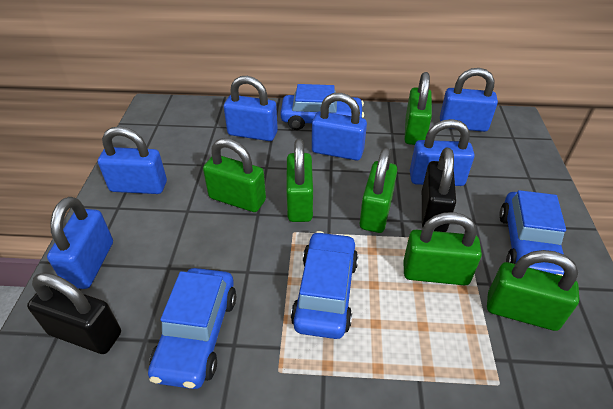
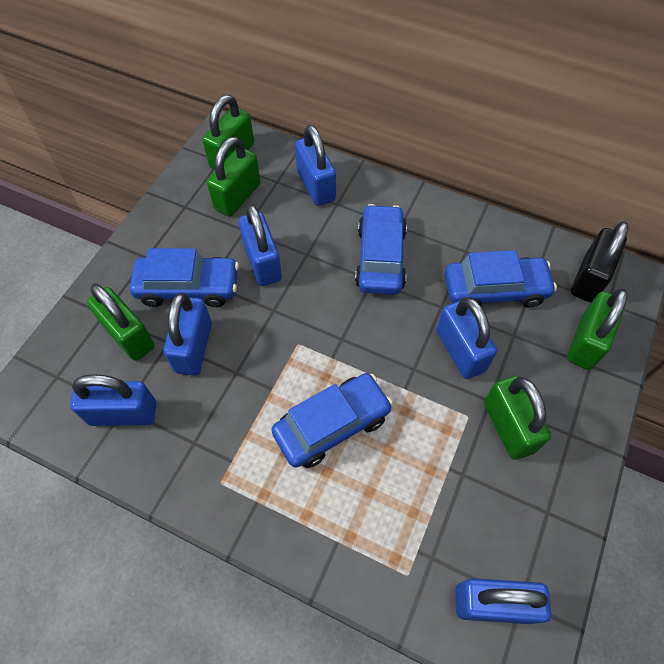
black padlock: [27,272,121,354] [422,148,456,232] = 2 -> [571,221,629,303] = 1
green padlock: [203,138,266,212] [286,139,313,222] [360,148,397,233] [403,212,482,285] [404,72,432,145] [487,250,579,331] = 6 -> [87,284,155,361] [202,95,254,170] [207,137,261,217] [484,376,551,460] [567,289,628,370] = 5

